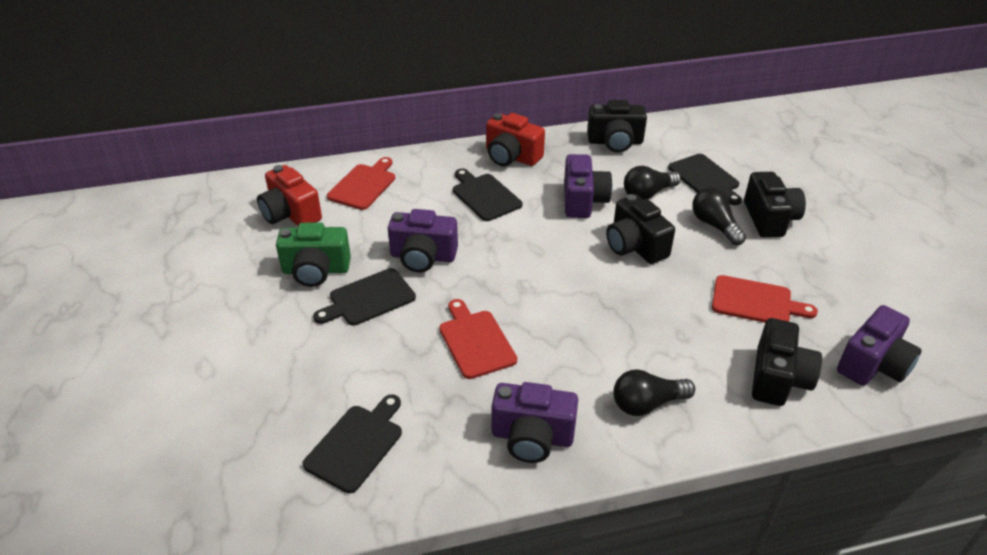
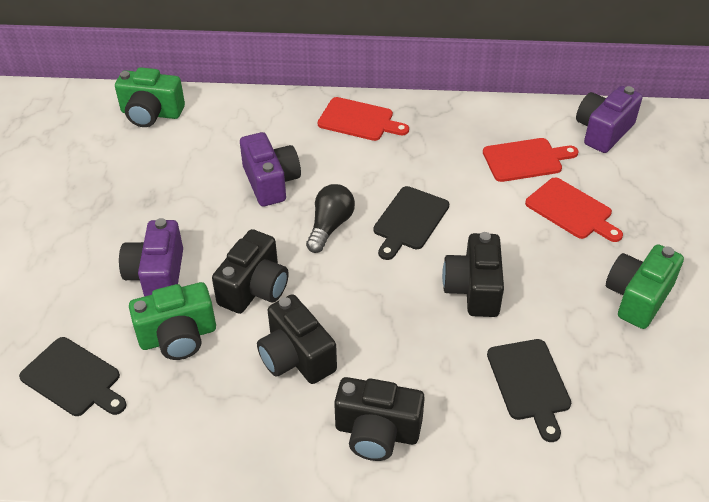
black cutting board: [303,394,402,493] [313,268,416,326] [453,168,522,221] [668,154,742,205] = 4 -> [19,337,127,416] [373,186,449,260] [487,339,571,442] = 3
black light bulb: [613,370,695,416] [624,166,681,200] [692,187,746,245] = 3 -> [306,184,355,253] = 1
green camera: [276,222,351,287] = 1 -> [115,67,185,127] [129,282,216,360] [606,244,684,329] = 3
purple camera: [388,209,458,272] [492,382,578,463] [564,154,612,218] [837,305,922,386] = 4 -> [119,218,183,297] [240,132,301,207] [576,86,643,153] = 3
red camera: [257,165,322,226] [486,113,545,166] = 2 -> none = 0

